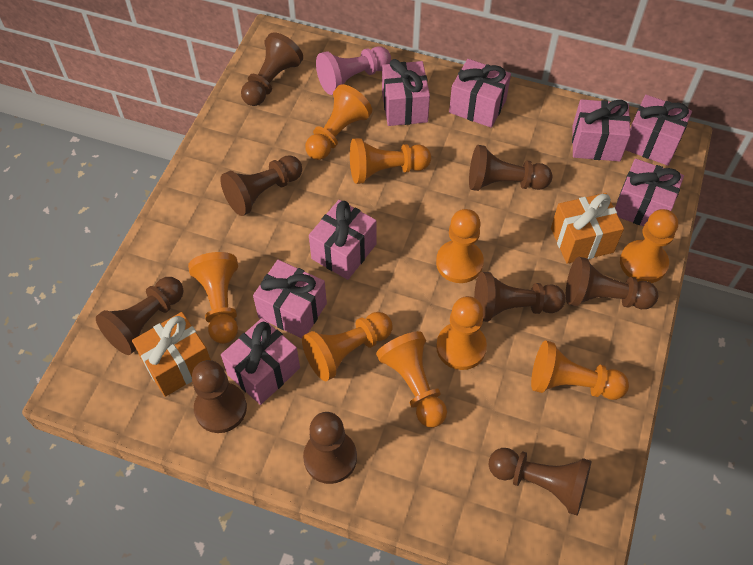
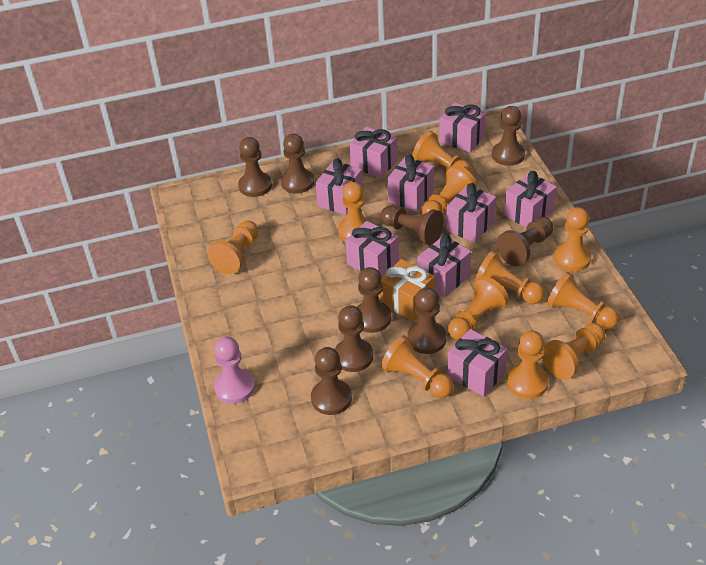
orange gift: [132,312,211,397] [551,193,624,264] = 2 -> [380,259,435,321] = 1
orange pawn: [188,252,238,344] [302,312,393,381] [305,84,372,160] [350,138,431,184] [376,331,447,428] [436,209,484,283] [436,296,487,370] [531,341,629,400] [620,209,678,283] = 9 -> [207,221,258,274] [338,182,371,241] [381,335,454,398] [413,131,471,173] [422,165,477,214] [448,276,509,340] [475,251,545,304] [507,331,549,399] [542,323,605,380] [547,272,619,330] [554,207,592,272] = 11
pink gift: [221,318,300,405] [253,260,327,339] [309,200,376,280] [382,59,430,126] [449,59,511,128] [572,99,630,161] [615,159,684,226] [625,95,692,166] = 8 -> [315,158,363,215] [345,221,399,277] [349,127,397,178] [387,154,434,212] [417,234,471,297] [439,103,486,153] [446,183,496,243] [447,329,507,397] [504,171,557,228] = 9

